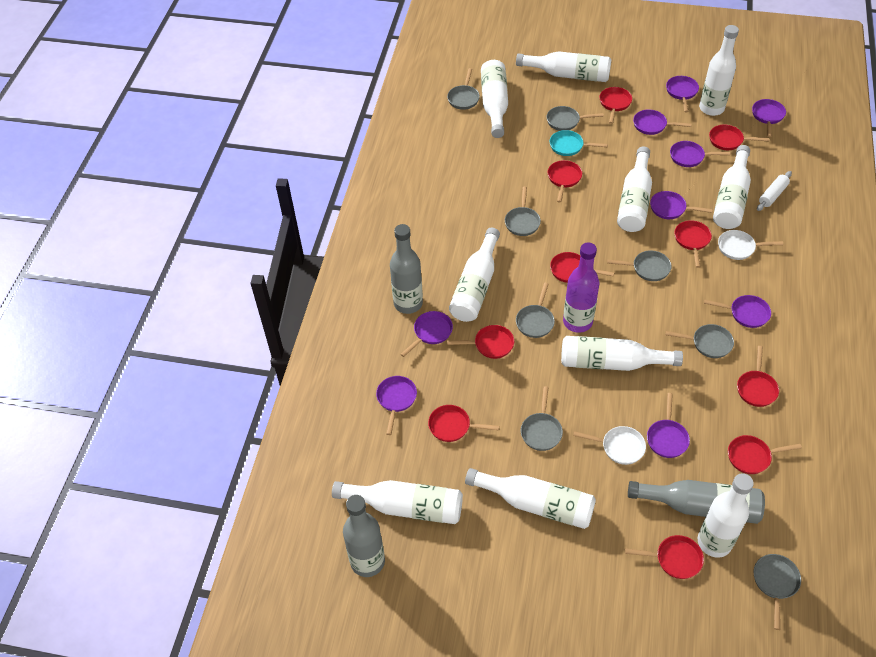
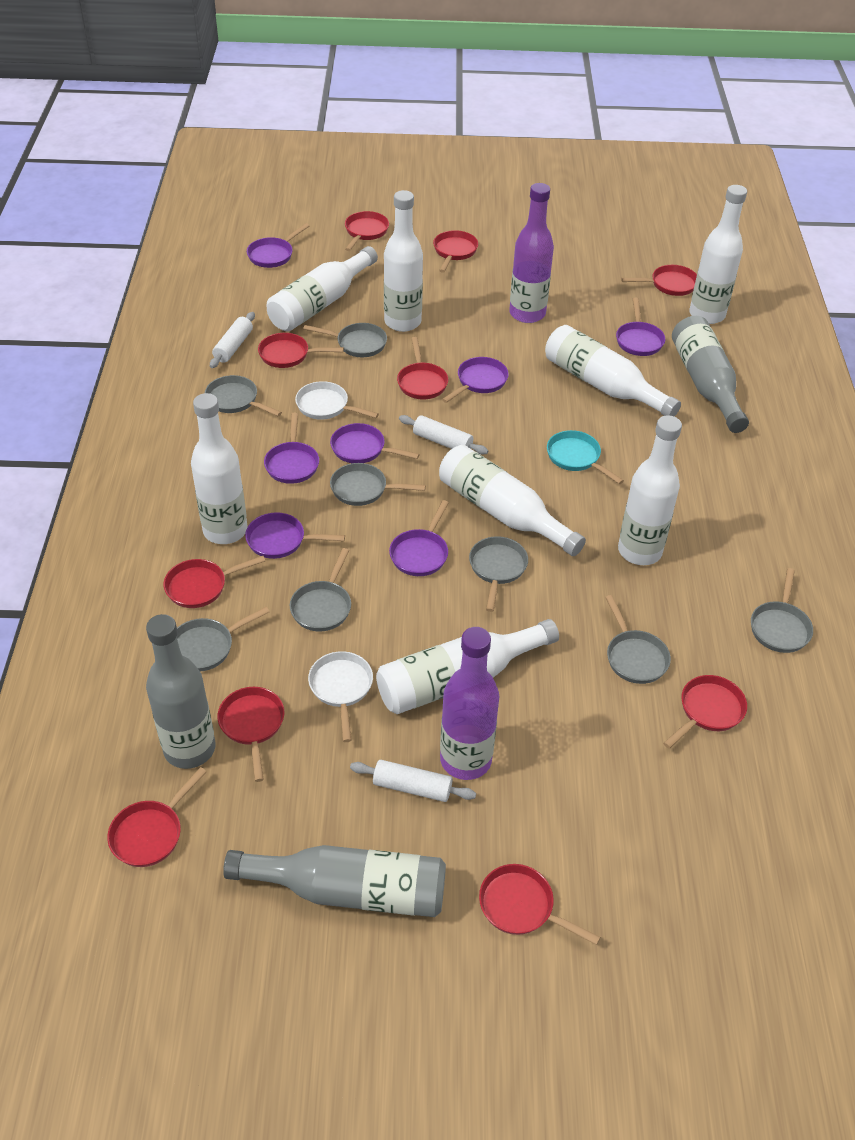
purple bottle: [563,243,599,333] = 1 -> [440,627,499,780] [509,183,554,323] = 2
purple pan: [376,376,417,435] [400,311,453,357] [633,109,691,135] [647,393,690,458] [650,191,713,219] [666,76,699,112] [670,141,730,167] [704,295,771,328] [752,99,786,137] = 9 -> [245,512,345,559] [247,223,309,268] [264,413,319,484] [330,423,420,463] [389,500,449,576] [442,357,509,403] [616,298,665,356] = 7
white bottle: [332,480,463,524] [449,228,500,322] [465,468,596,529] [481,60,508,138] [516,51,611,82] [561,336,683,371] [617,146,652,232] [698,473,754,558] [699,25,739,116] [713,145,751,229] = 10 -> [191,393,247,544] [267,246,378,331] [376,619,559,714] [384,190,423,332] [439,445,586,556] [545,325,681,417] [618,415,682,565] [689,185,747,324] = 8
white rolling pin: [757,171,792,211] = 1 -> [210,312,255,368] [350,760,476,802] [399,415,488,454] = 3

